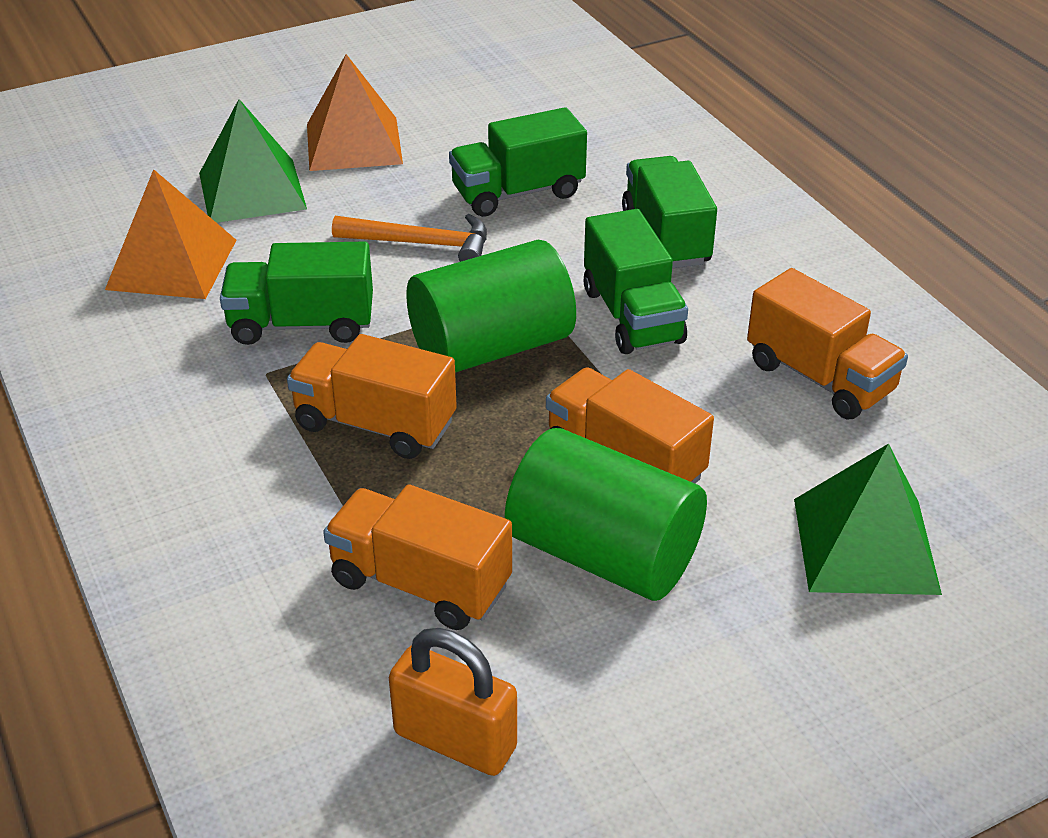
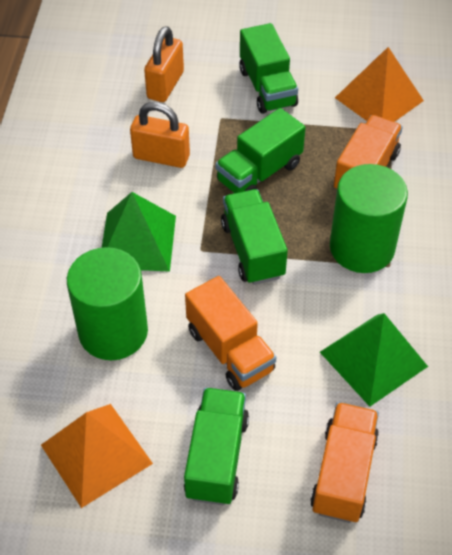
orange hammer: [332,214,487,262] = 1 -> none = 0
orange padlock: [389,628,517,776] = 1 -> [130,102,190,168] [144,26,184,102] = 2
orange truck: [287,334,457,459] [323,484,512,630] [546,367,714,484] [747,268,908,419] = 4 -> [185,276,276,391] [310,402,379,523] [334,115,403,188] = 3

